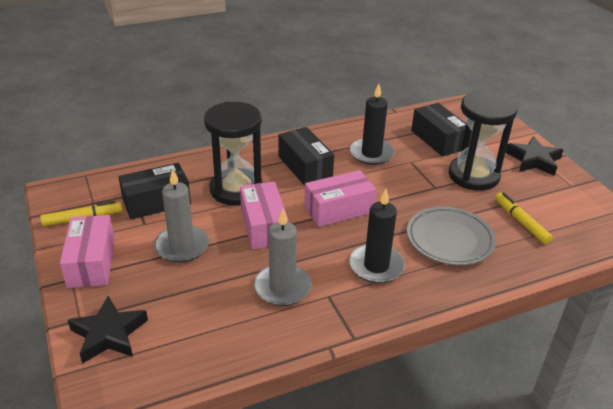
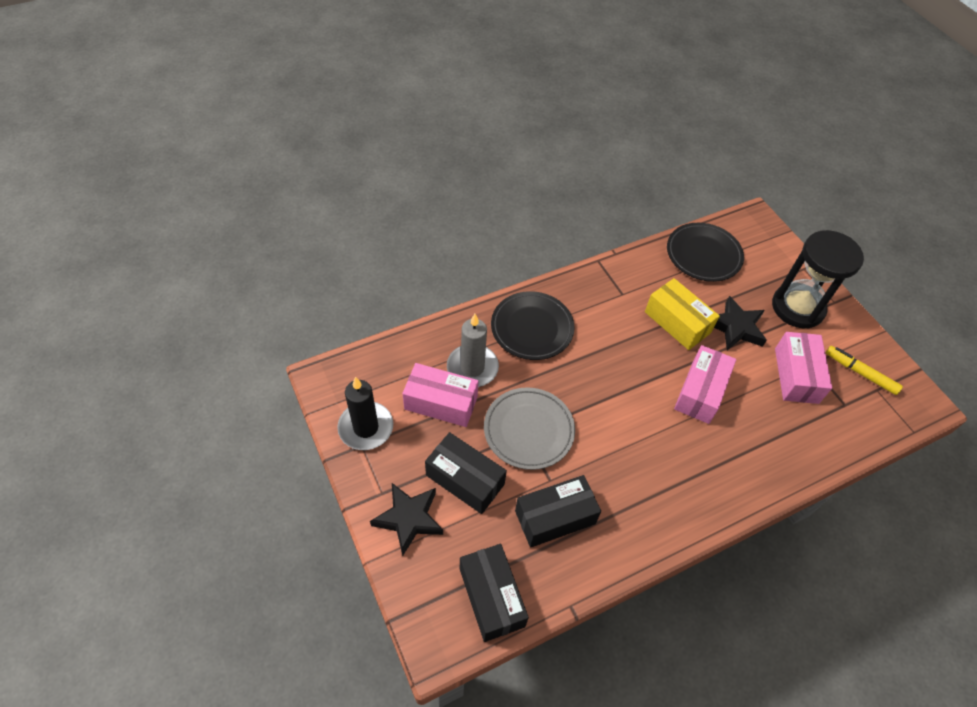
black candle: [349,189,405,283] [350,84,395,165] = 2 -> [337,377,393,450] = 1
black hourglass: [204,102,263,206] [448,91,518,191] = 2 -> [772,230,864,328] = 1
black plate: none = 0 -> [491,291,575,360] [667,223,744,282] = 2
grey candle: [154,168,209,263] [254,209,312,306] = 2 -> [447,314,499,387] = 1
yellow box: none = 0 -> [645,278,720,350] = 1
yellow marker: [40,201,122,226] [495,192,553,244] = 2 -> [826,346,903,395] = 1

